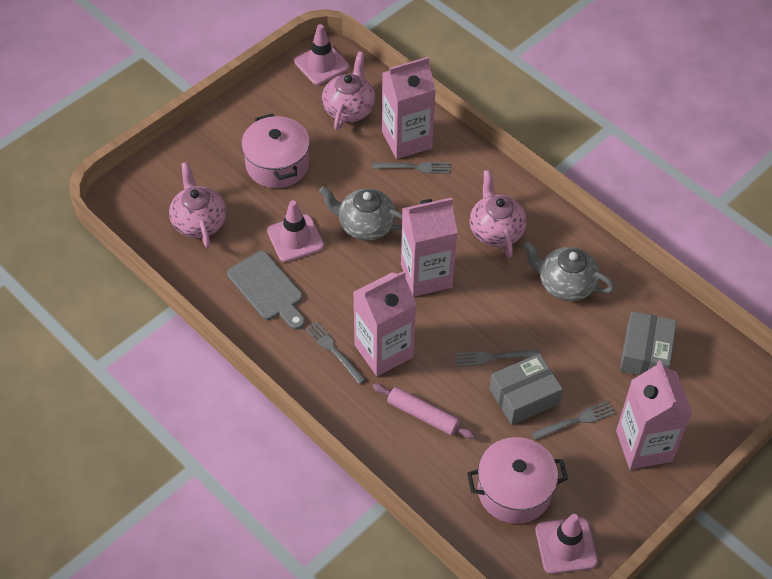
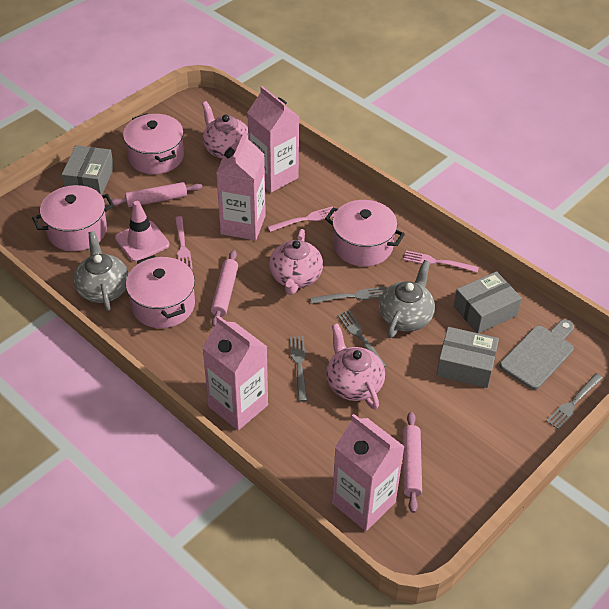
grey box: [489,353,563,425] [620,311,677,375] = 2 -> [62,145,114,195] [436,327,499,388] [454,271,522,333] = 3
pink fork: none = 0 -> [175,216,193,270] [267,206,335,232] [403,250,479,273] = 3
pink pot: [241,113,310,188] [467,437,568,524] = 2 -> [32,185,114,251] [123,113,184,174] [126,255,195,328] [325,200,405,267] = 4
pink rolling pin: [373,383,476,439] = 1 -> [111,182,203,207] [211,250,238,327] [403,412,422,513] = 3
pink traffic cone: [267,200,324,262] [295,24,350,85] [536,514,598,574] = 3 -> [115,201,170,262] = 1

